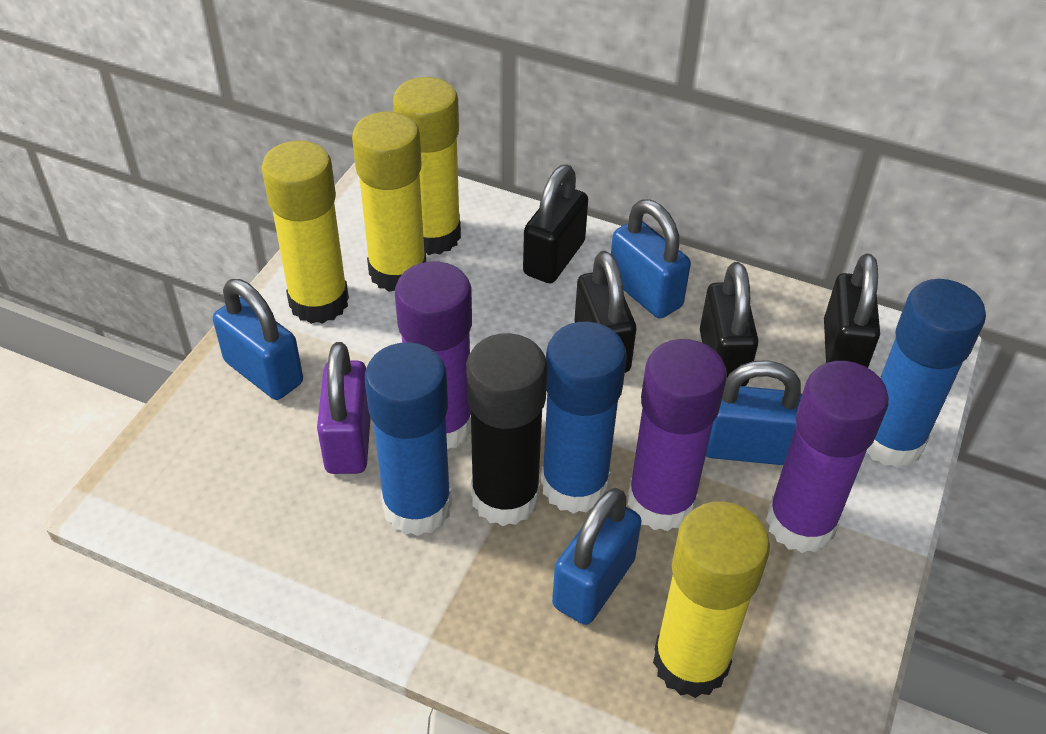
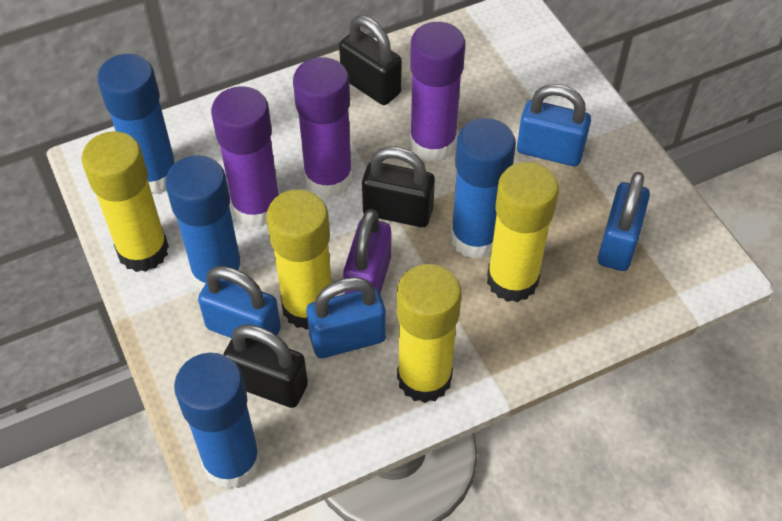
black glue stick: [466,333,547,526] = 1 -> none = 0
black padlock: [523,164,588,283] [575,251,636,373] [700,262,759,386] [824,253,880,368] = 4 -> [223,324,308,408] [339,15,402,105] [362,146,435,227] = 3
blue glue stick: [365,342,452,536] [541,322,627,514] [866,279,986,468] = 3 -> [97,54,176,194] [165,155,244,290] [174,353,261,489] [450,118,516,259] = 4

